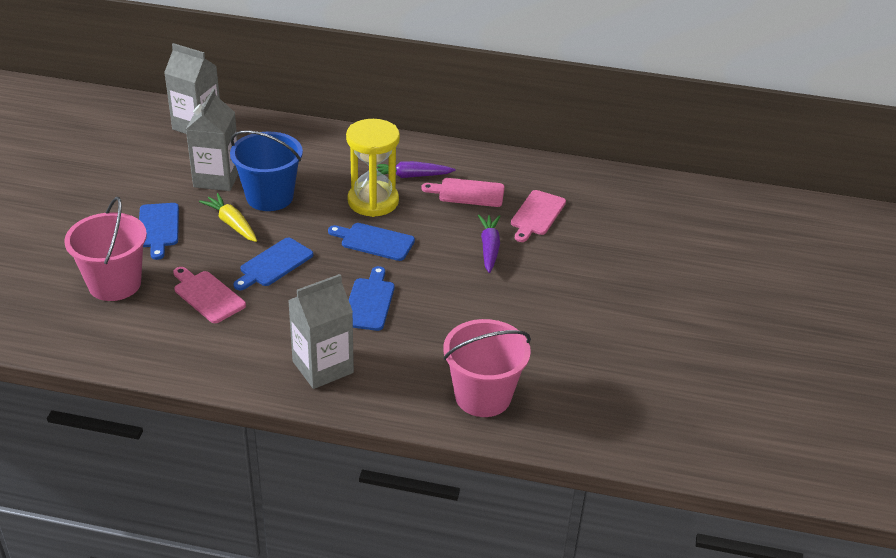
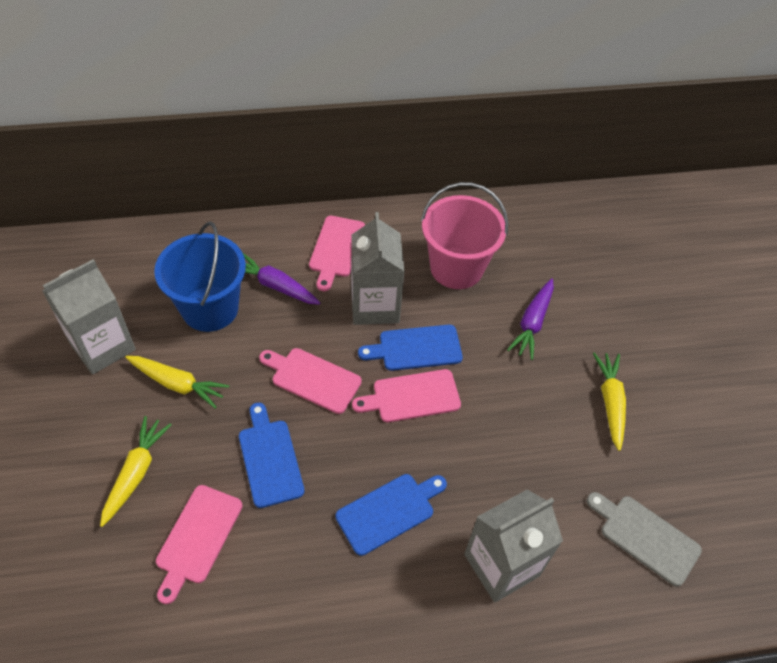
blue cutting board: [139,203,179,260] [233,238,313,290] [328,223,415,261] [349,266,395,331] = 4 -> [239,403,305,508] [335,474,447,556] [358,325,463,371] = 3
grey cutting board: none = 0 -> [587,492,702,587] = 1
pink bucket: [64,197,147,301] [443,319,531,417] = 2 -> [421,182,508,289] = 1
pink cutting board: [173,267,246,323] [421,178,505,207] [511,190,566,242] = 3 -> [156,485,242,604] [259,348,362,414] [309,216,365,291] [352,369,461,422] = 4
yellow carrot: [199,193,257,242] = 1 -> [100,416,172,527] [125,356,229,409] [593,353,626,451] = 3
yellow hourglass: [346,119,400,217] = 1 -> none = 0

